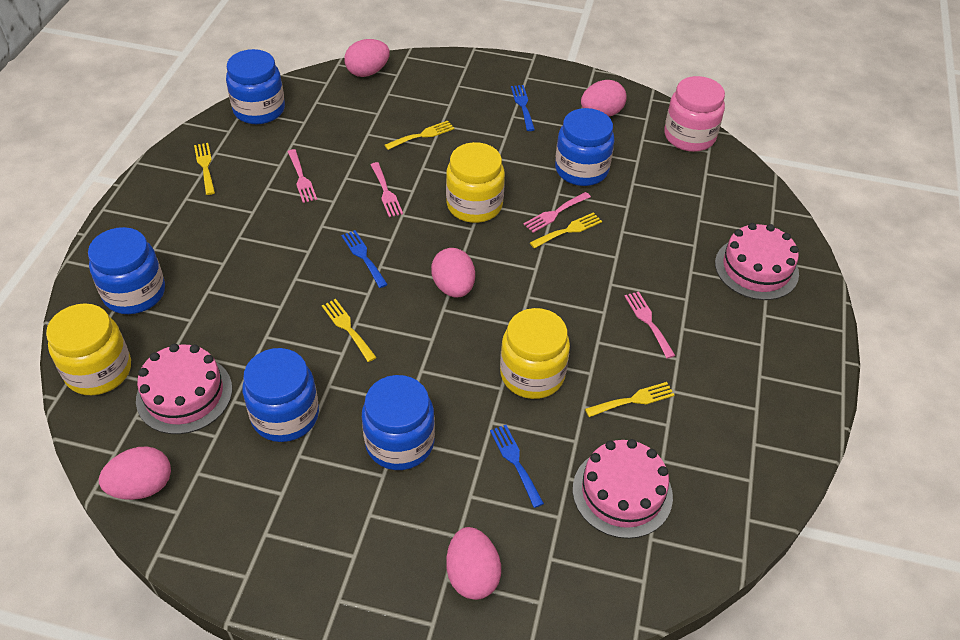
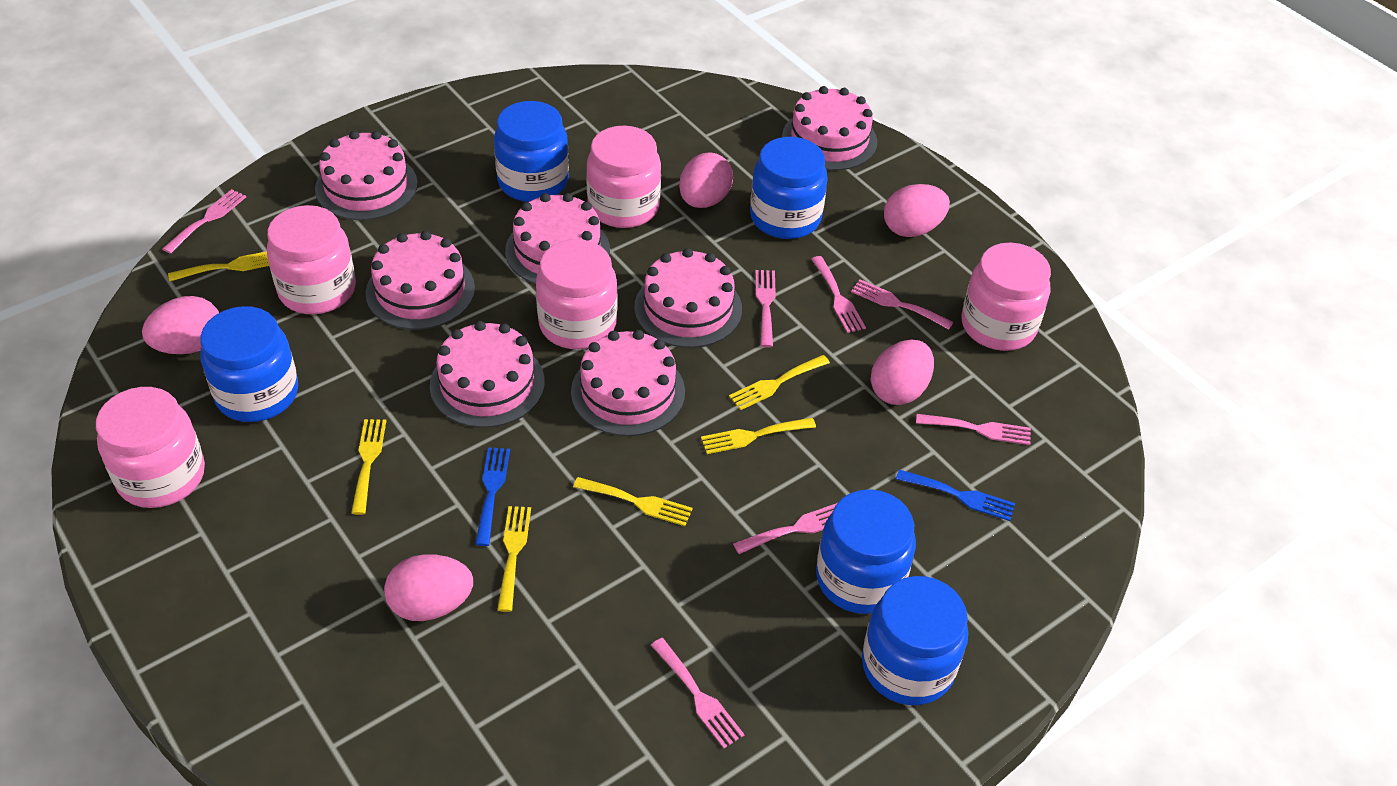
blue fork: [341,230,388,288] [490,425,544,508] [511,85,535,131] = 3 -> [475,447,510,546] [896,469,1015,521] = 2
pink cake: [136,344,232,434] [573,439,673,539] [715,223,799,300] = 3 -> [315,131,418,220] [366,231,475,330] [430,321,545,428] [505,193,610,284] [571,330,685,436] [634,248,742,348] [782,86,877,170] = 7
pink fork: [287,149,317,203] [370,162,403,217] [524,192,591,233] [625,291,675,359] = 4 -> [163,189,246,254] [651,638,745,748] [733,503,837,554] [755,270,776,348] [811,256,866,333] [851,279,954,330] [916,414,1031,445] = 7
pink jar: [664,76,725,152] = 1 -> [96,387,205,508] [267,205,356,314] [536,239,617,349] [586,126,661,228] [962,243,1051,351] = 5
yellow fork: [194,143,215,195] [322,299,377,362] [384,121,454,150] [530,212,602,248] [585,382,675,417] = 5 -> [168,251,269,282] [351,419,386,515] [497,506,531,612] [573,477,693,526] [701,418,816,454] [729,355,830,410] = 6
yellow jar: [46,303,131,395] [446,142,505,223] [500,308,570,399] = 3 -> none = 0

